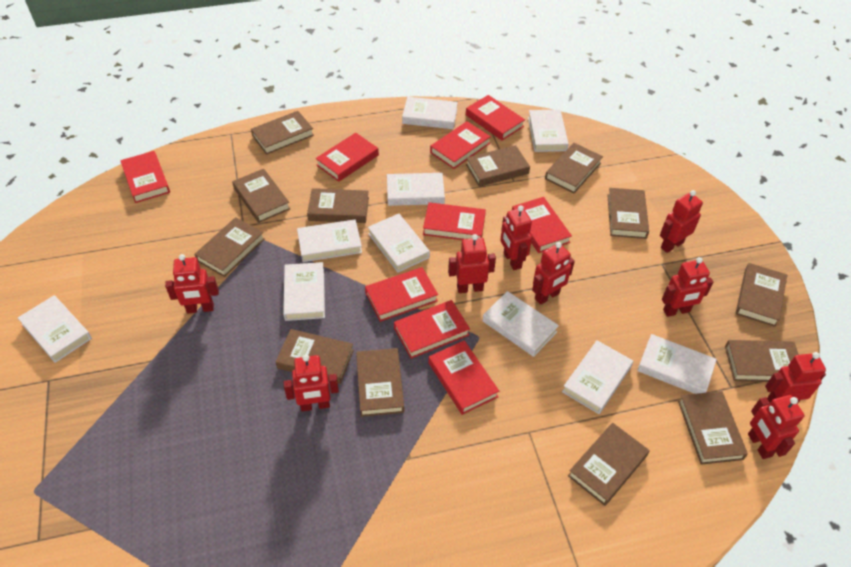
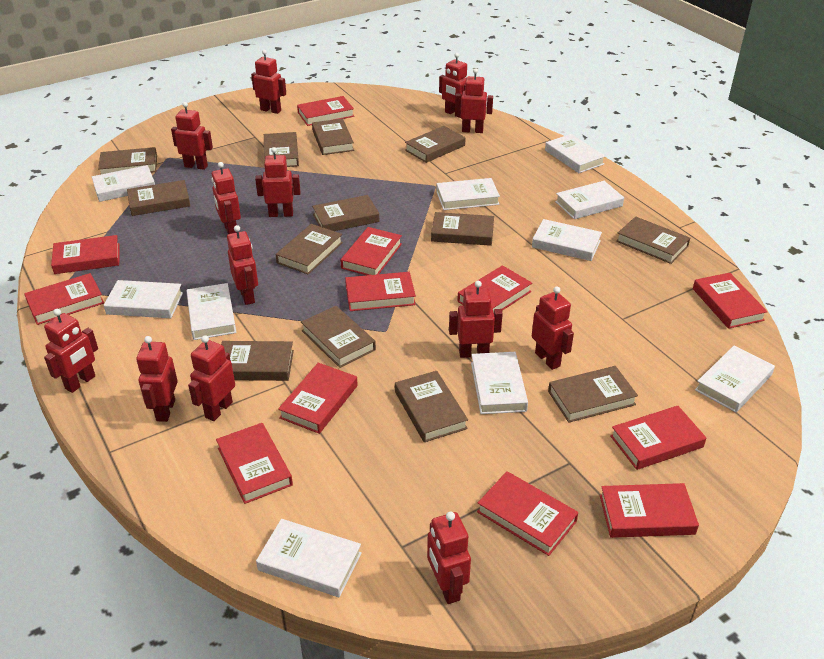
red book: [120,151,170,203] [316,133,379,182] [365,267,438,322] [394,300,470,359] [423,202,486,240] [428,340,499,415] [430,121,491,169] [466,95,525,140] [512,197,572,253] = 9 -> [24,273,104,325] [51,235,120,274] [216,423,293,504] [278,363,358,434] [297,96,354,126] [340,227,402,275] [345,272,416,311] [457,265,532,313] [477,471,578,556] [600,483,699,538] [610,406,706,470] [693,273,768,329] = 12
red robot: [165,254,219,314] [284,354,339,412] [448,234,496,293] [500,206,532,270] [532,242,575,305] [660,190,703,253] [662,257,713,317] [748,395,805,459] [765,352,826,404] = 9 -> [44,309,98,393] [136,336,178,422] [171,102,213,170] [188,335,235,421] [212,162,241,234] [227,225,258,305] [251,50,286,114] [255,147,301,217] [427,512,471,604] [439,53,467,118] [449,281,503,358] [455,69,493,133] [532,287,574,370] = 13

